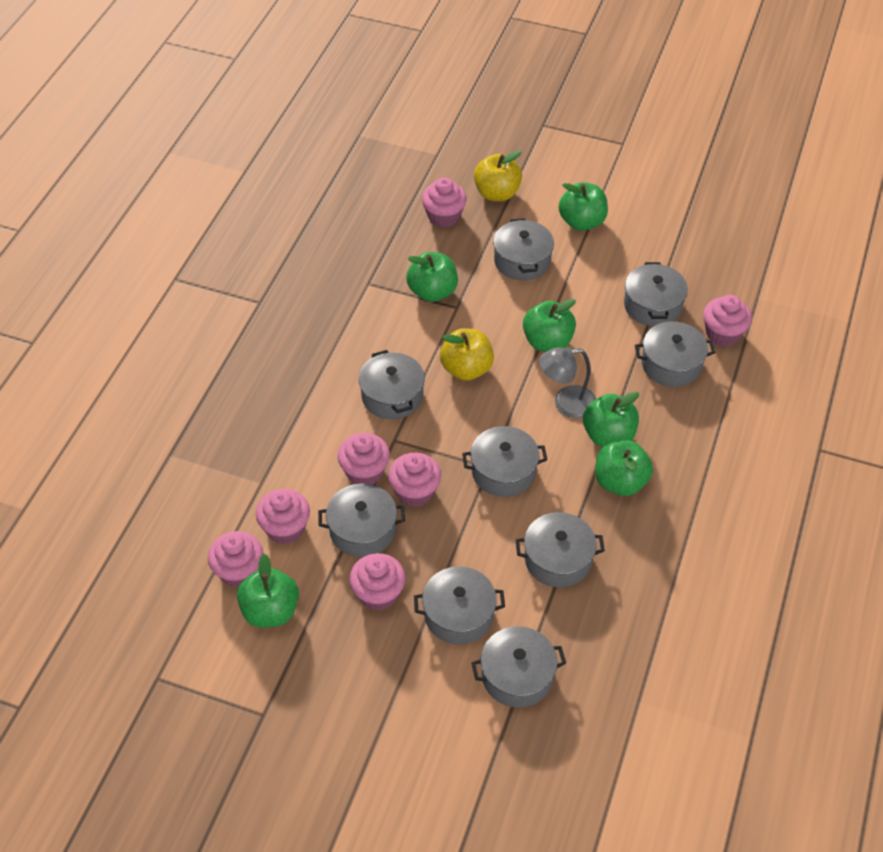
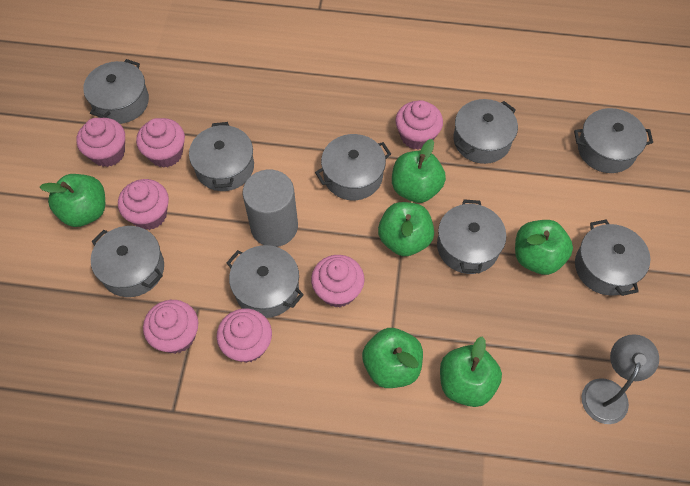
grey cylinder: none = 0 -> [243,169,298,247] = 1
yellow apple: [440,328,494,381] [474,151,522,201] = 2 -> none = 0

